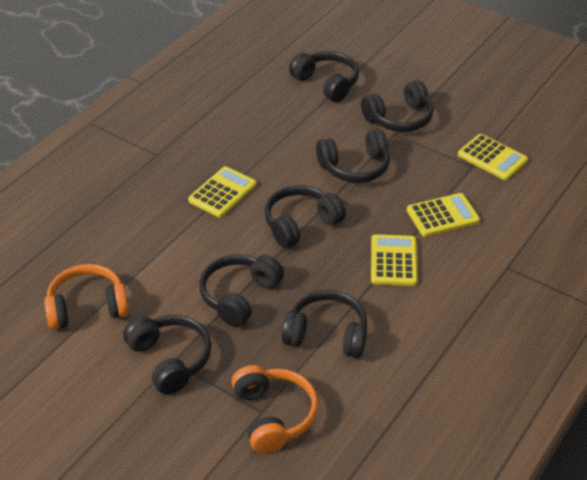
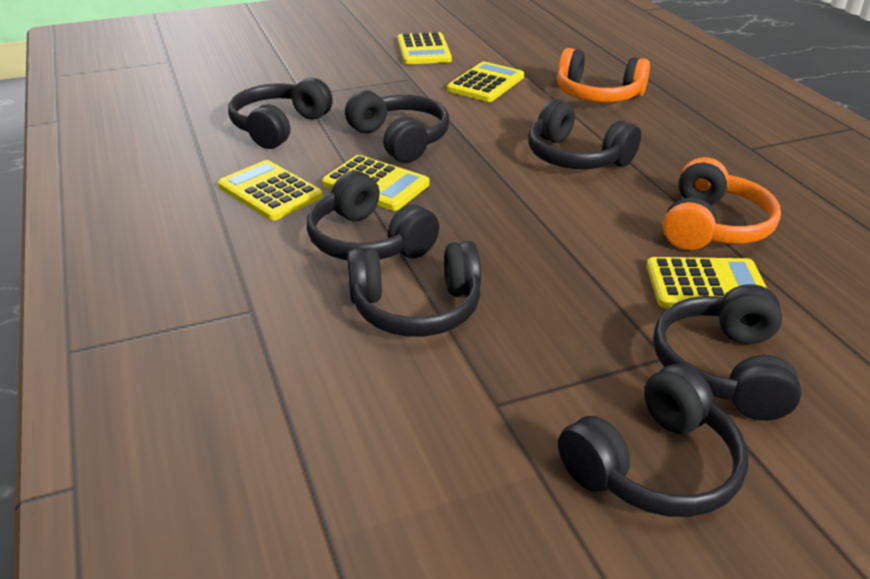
yellow calculator: [188,166,257,218] [371,234,417,286] [407,193,480,237] [458,134,528,180] = 4 -> [218,160,323,221] [322,155,429,211] [397,32,452,64] [447,62,524,102] [646,257,767,309] = 5

